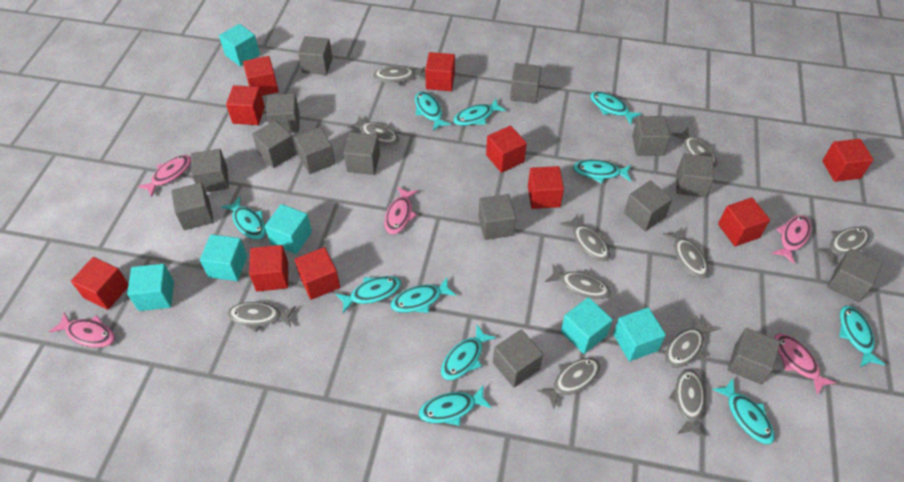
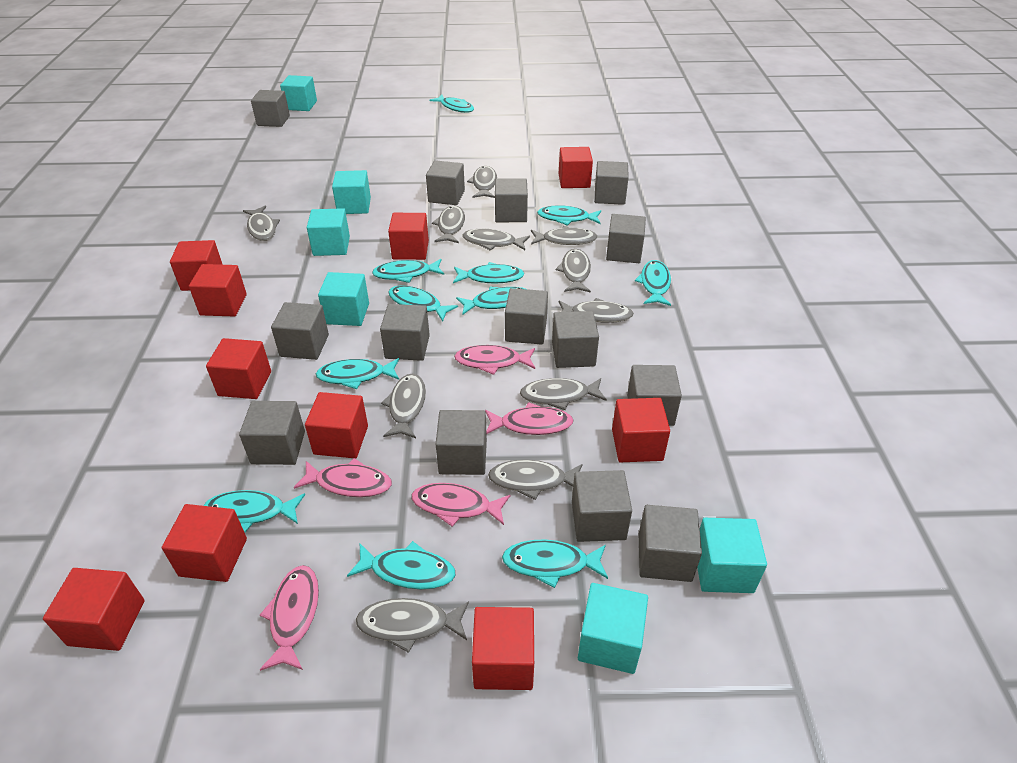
grey cube: [171,183,214,230] [191,149,229,192] [252,120,296,168] [266,94,300,133] [294,127,335,174] [298,36,333,75] [344,132,380,175] [478,194,516,240] [493,329,543,388] [510,63,541,103] [624,181,672,231] [632,116,670,156] [676,153,714,197] [727,328,780,384] [827,248,882,302] = 15 -> [239,401,305,465] [251,90,290,127] [271,302,329,360] [380,304,430,361] [426,160,465,205] [436,410,487,475] [495,178,528,222] [505,288,548,345] [552,311,599,368] [572,470,632,542] [594,161,629,205] [606,214,646,263] [627,365,682,426] [639,505,702,582] = 14

